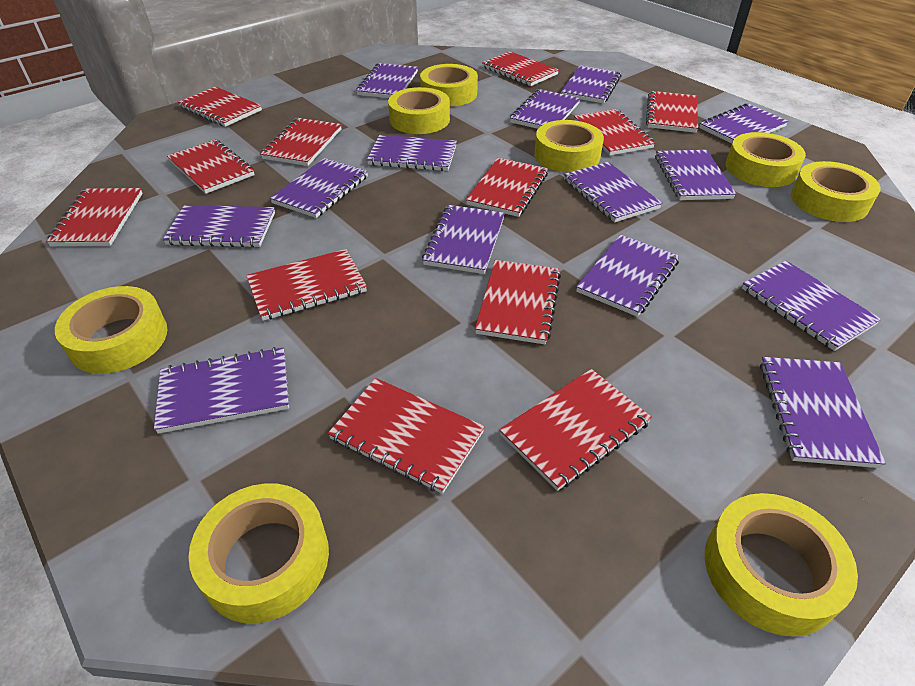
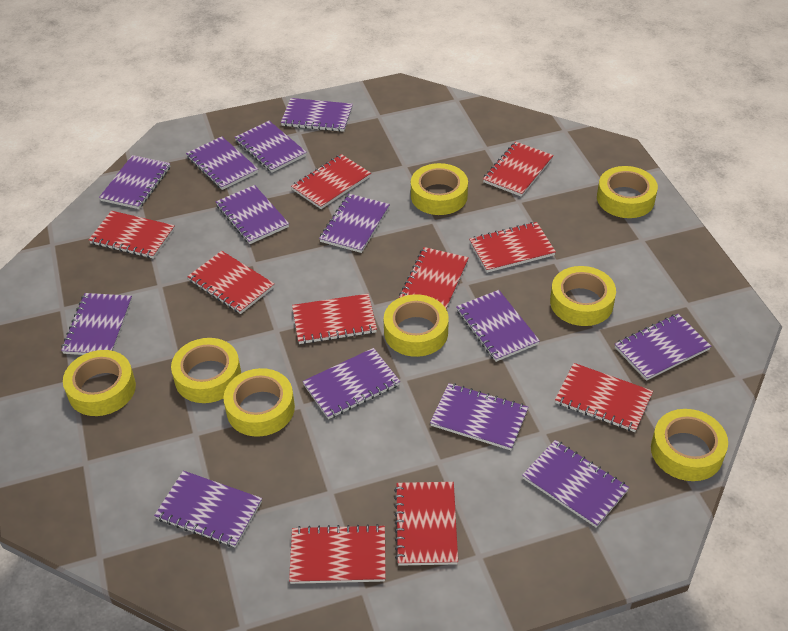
purple notebook: [154,347,289,434] [163,205,275,248] [270,158,368,218] [356,63,418,98] [367,135,457,171] [422,205,505,274] [510,89,581,129] [561,65,621,103] [564,162,662,222] [576,235,680,317] [655,150,736,200] [699,103,789,144] [742,261,881,351] [760,357,886,468] = 14 -> [61,293,132,355] [99,155,170,209] [154,471,262,548] [186,137,258,190] [216,185,289,244] [235,121,307,172] [281,98,353,132] [302,348,400,419] [319,194,390,253] [430,383,528,450] [456,290,540,362] [522,440,629,528] [615,314,711,381] = 13
red notebook: [46,188,143,246] [167,139,255,194] [178,87,262,127] [246,249,367,321] [260,118,342,166] [328,378,485,494] [466,158,548,217] [475,260,561,344] [482,51,559,86] [499,369,652,491] [574,109,655,156] [646,91,698,133] = 12 -> [89,211,175,259] [187,251,274,314] [289,524,386,584] [291,154,371,209] [292,294,377,344] [394,482,458,566] [399,247,469,310] [469,222,556,273] [483,142,554,197] [555,363,653,432] = 10

